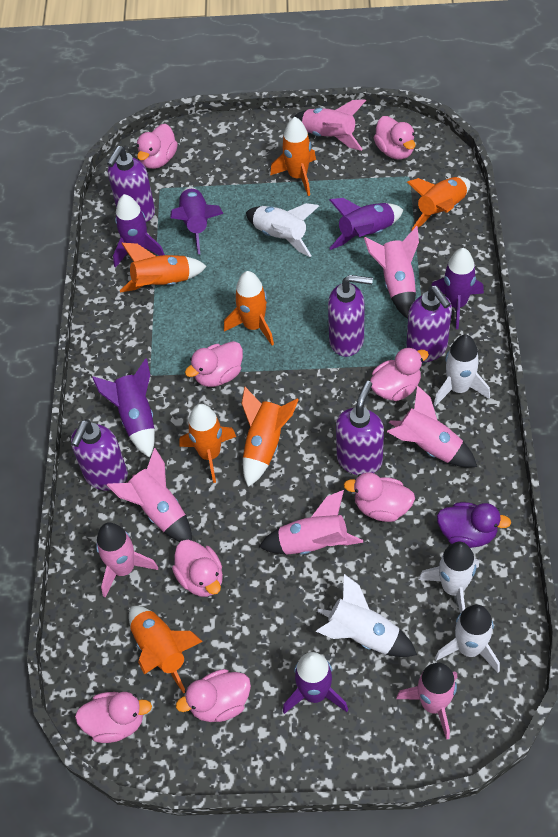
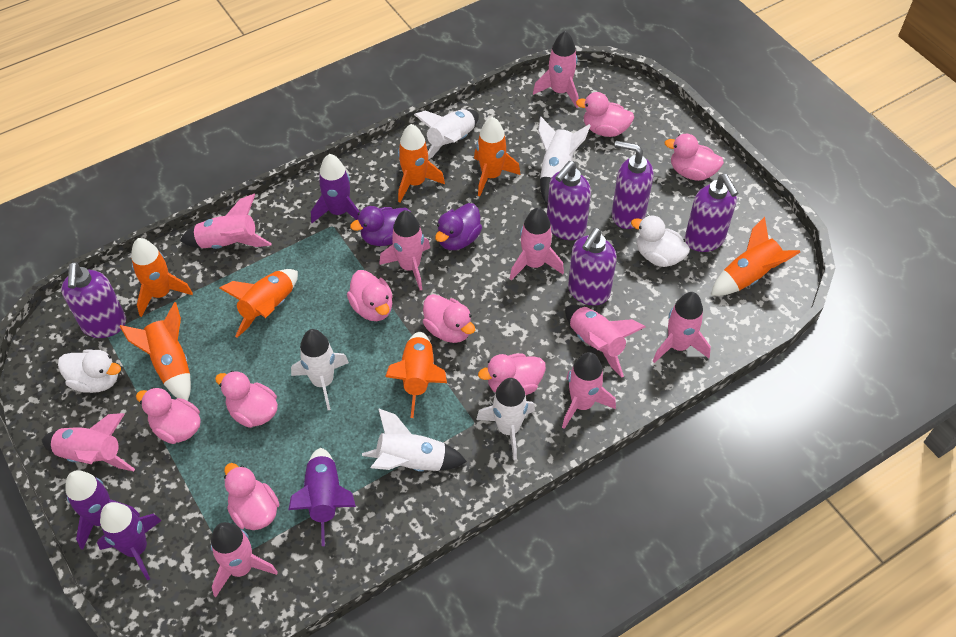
pink rocket: [96,523,158,598] [107,448,192,542] [259,490,363,555] [293,99,366,151] [364,226,419,319] [387,385,477,468] [396,663,457,740] = 7 -> [42,413,135,471] [180,194,272,249] [211,522,278,597] [379,210,430,290] [510,207,564,280] [533,31,578,108] [562,352,616,429] [565,305,646,377] [653,292,711,363] = 9
purple duck: [437,502,511,548] = 1 -> [350,206,411,246] [435,203,482,250] = 2
purple rocket: [92,358,155,458] [113,194,165,268] [170,187,224,254] [283,652,348,714] [329,198,403,250] [431,248,484,329] = 6 -> [65,470,140,550] [97,502,162,580] [288,448,356,546] [311,154,360,223] = 4
white duck: none = 0 -> [58,349,121,393] [631,215,690,267] = 2

